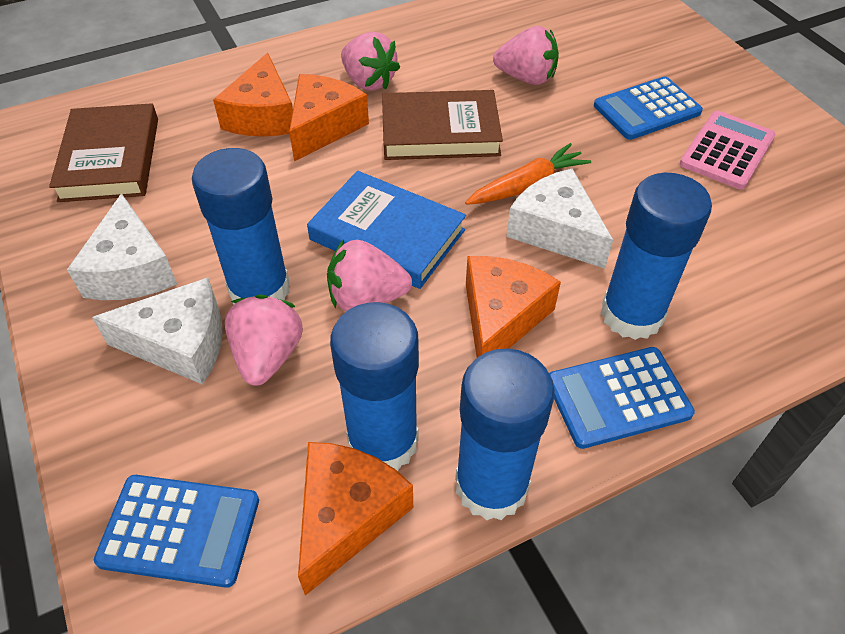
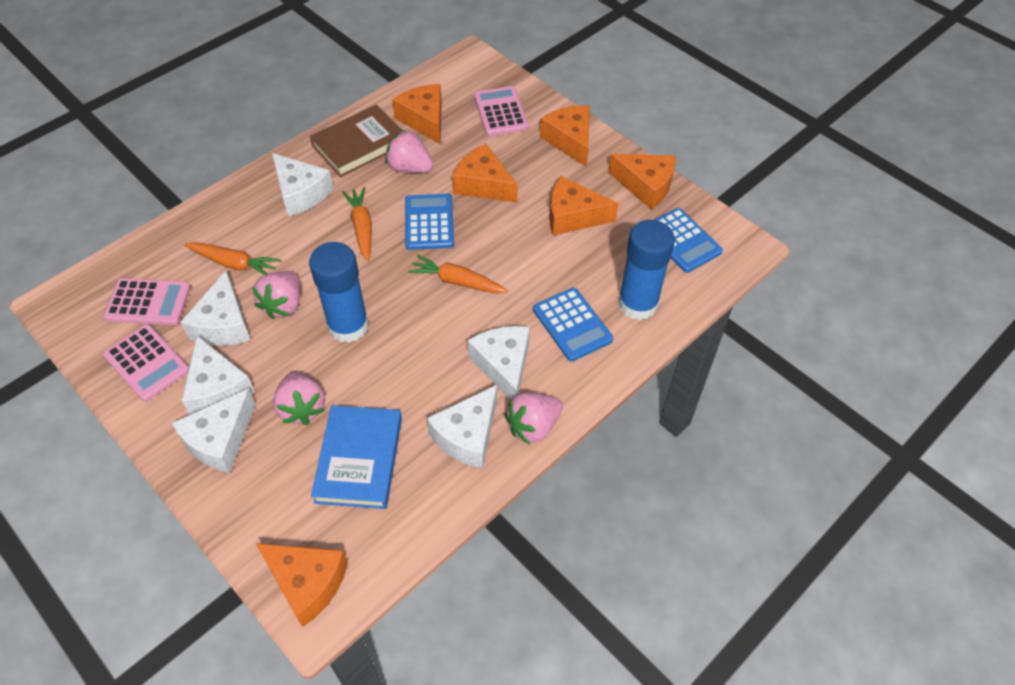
blue glue stick: [192,148,290,305] [330,302,419,471] [455,348,555,520] [601,173,712,340] = 4 -> [309,242,369,343] [618,220,675,320] = 2
brown book: [49,103,158,202] [382,90,503,160] = 2 -> [310,104,403,177] = 1
orange carrot: [465,143,591,205] = 1 -> [184,242,280,275] [342,187,372,262] [408,254,508,293] = 3
orange cheese: [213,53,293,137] [289,74,369,162] [298,442,413,596] [466,256,561,357] = 4 -> [256,543,348,627] [392,84,442,144] [452,144,518,203] [540,105,590,167] [550,176,618,235] [608,154,676,210] = 6
pink calculator: [680,111,776,189] = 1 -> [103,324,189,402] [104,278,191,325] [474,86,529,136] = 3
white cheese: [67,193,177,300] [92,277,223,385] [506,169,613,268] = 3 -> [172,388,256,473] [180,270,251,345] [181,336,255,415] [272,153,334,216] [427,385,497,469] [467,326,530,399] = 6

